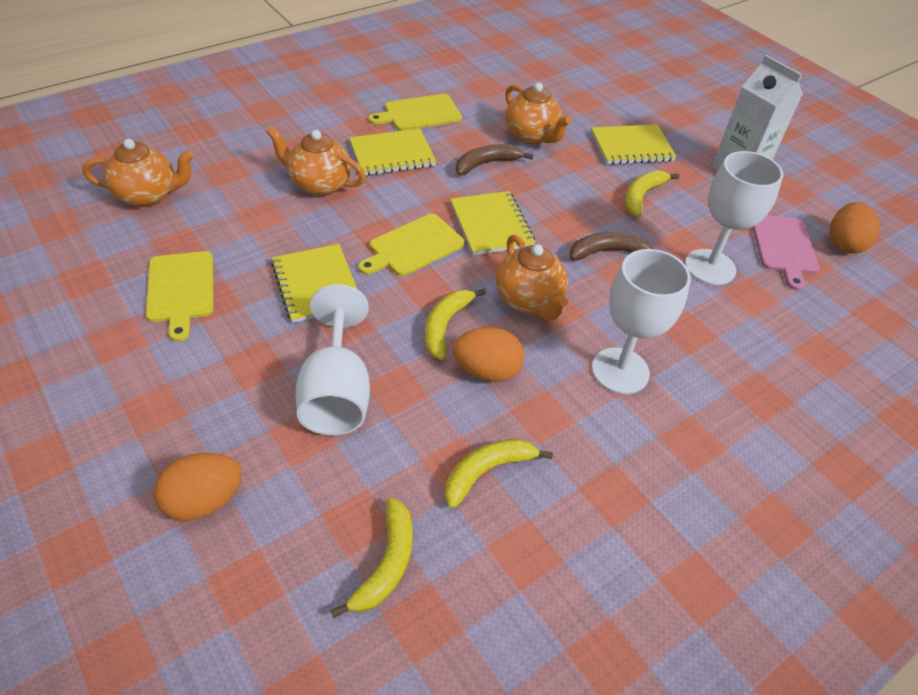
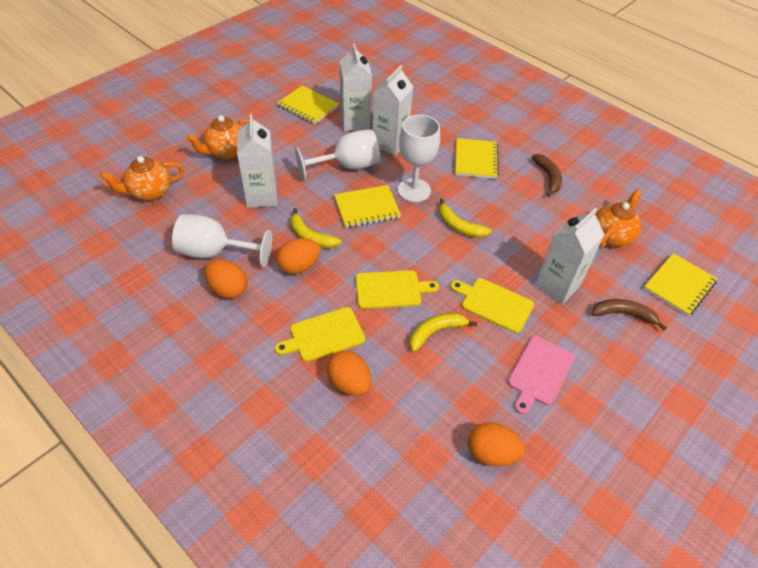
orange egg: [154,453,242,521] [453,327,524,382] [830,202,880,254] = 3 -> [205,260,247,299] [276,238,321,274] [326,351,371,396] [468,422,525,466] = 4
orange teapot: [82,139,194,207] [267,126,366,196] [496,235,568,320] [505,83,572,144] = 4 -> [100,156,184,201] [186,115,250,159] [595,189,642,249] = 3
white carton: [712,55,803,171] = 1 -> [237,114,278,208] [340,43,372,131] [372,65,413,155] [535,208,605,304] = 4
yellow banana: [331,498,413,618] [425,289,486,360] [445,439,553,509] [625,170,680,217] = 4 -> [291,208,341,248] [410,313,477,352] [439,198,492,238] = 3

